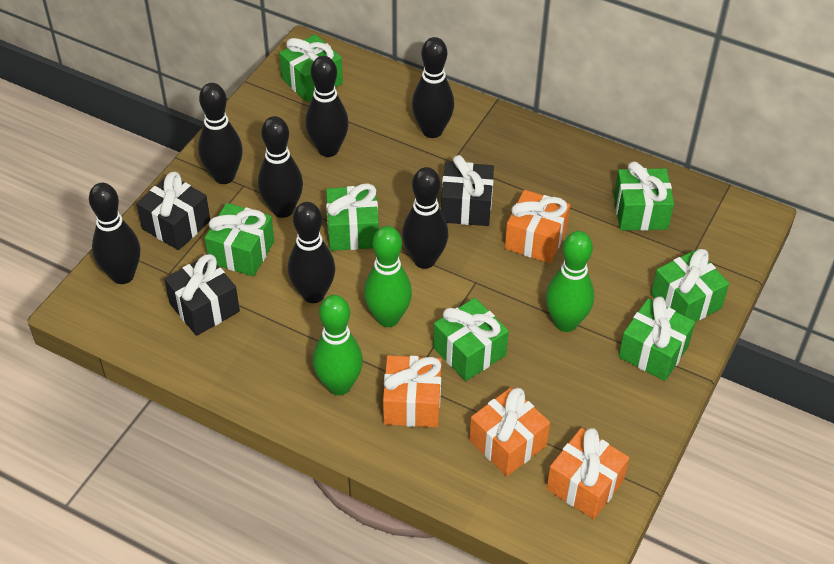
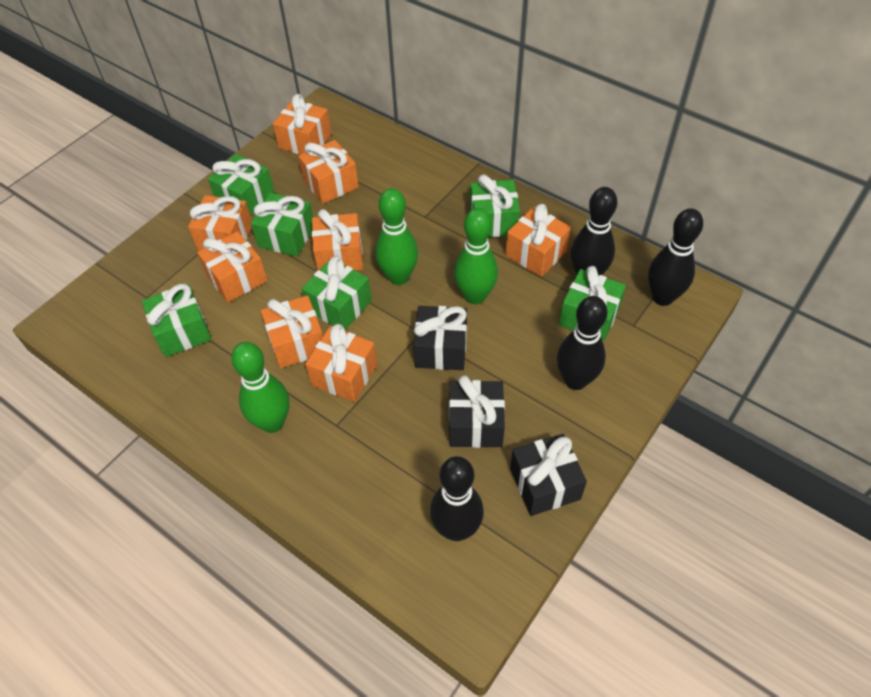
black bowling pin: [89,183,140,284] [198,83,243,184] [258,116,303,218] [288,202,335,303] [305,56,349,157] [402,167,448,269] [412,37,454,138] = 7 -> [430,456,484,541] [557,296,608,390] [571,187,617,275] [648,208,703,306] = 4
green gift: [205,203,274,276] [279,34,343,102] [326,183,379,251] [433,298,509,381] [614,161,674,231] [618,297,695,381] [651,249,729,322] = 7 -> [142,284,212,357] [208,154,274,216] [251,193,313,257] [302,256,372,330] [470,174,520,237] [559,266,626,342] = 6
orange gift: [383,355,442,427] [469,387,550,476] [505,190,570,263] [546,428,629,519] = 4 -> [188,195,252,251] [197,231,267,303] [261,295,323,368] [273,94,331,155] [298,140,359,204] [305,324,377,402] [312,209,363,271] [505,204,571,277] = 8

